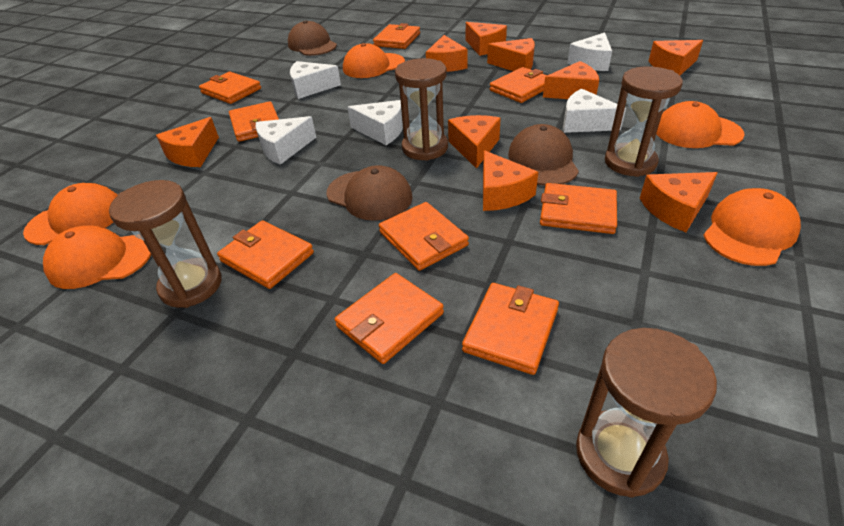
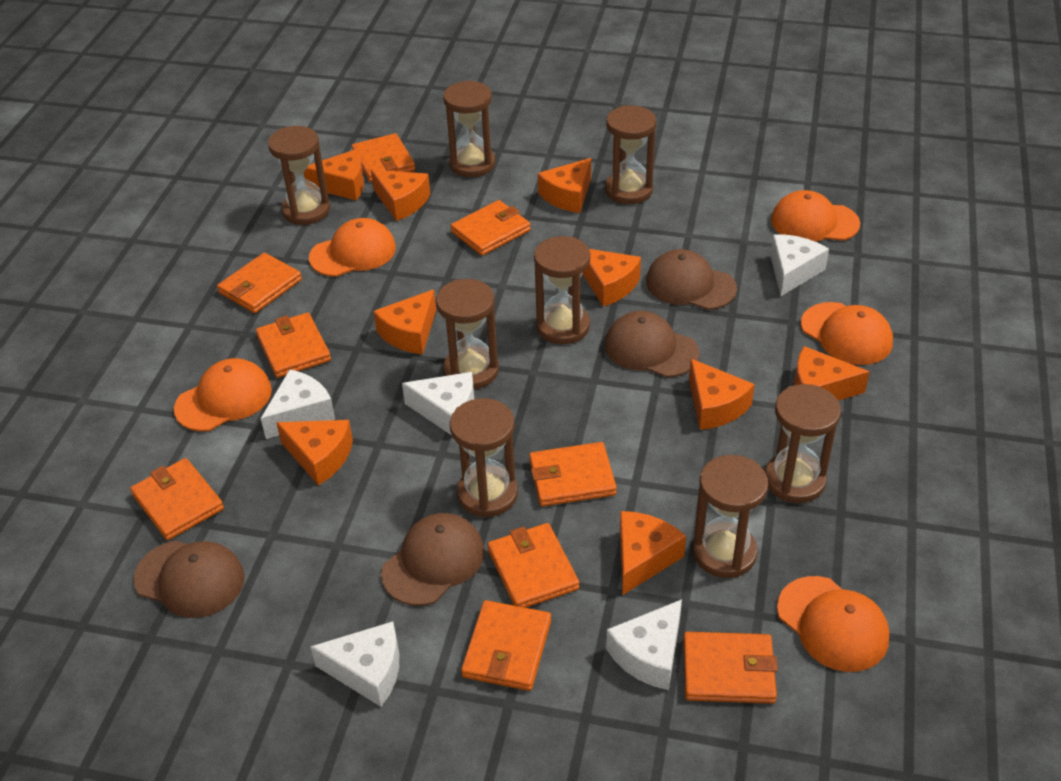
brown cap: [288,20,337,56] [327,165,413,221] [508,124,579,186] = 3 -> [133,540,245,618] [381,513,485,606] [605,311,699,378] [646,249,737,310] = 4
brown hourglass: [109,180,222,308] [395,58,448,161] [576,328,717,498] [605,66,683,177] = 4 -> [268,126,330,225] [436,279,499,389] [443,80,495,177] [450,398,518,518] [534,236,590,344] [605,105,656,204] [693,455,768,578] [765,384,841,503] = 8

